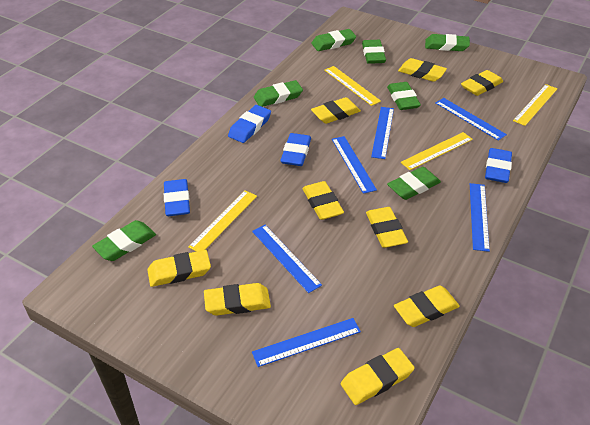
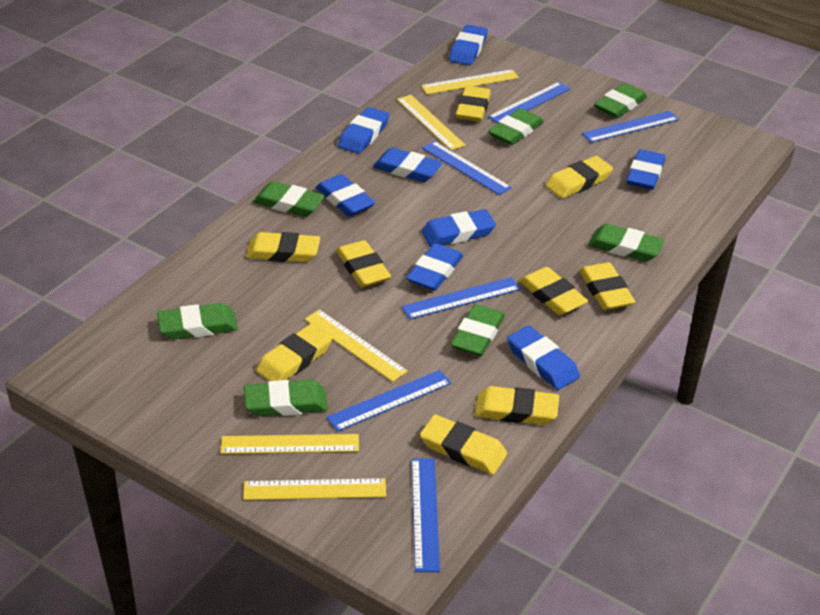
blue eraser: [164,179,190,216] [228,105,271,143] [280,133,311,166] [485,148,512,183] = 4 -> [316,174,375,216] [338,107,389,154] [373,148,443,182] [406,243,463,291] [421,209,496,247] [449,25,488,65] [507,326,580,390] [626,149,665,190] = 8
yellow ruler: [188,190,257,252] [324,66,381,106] [401,132,473,170] [513,84,557,126] = 4 -> [220,434,359,454] [243,478,386,500] [304,309,408,382] [397,95,466,150] [421,69,519,95] = 5

